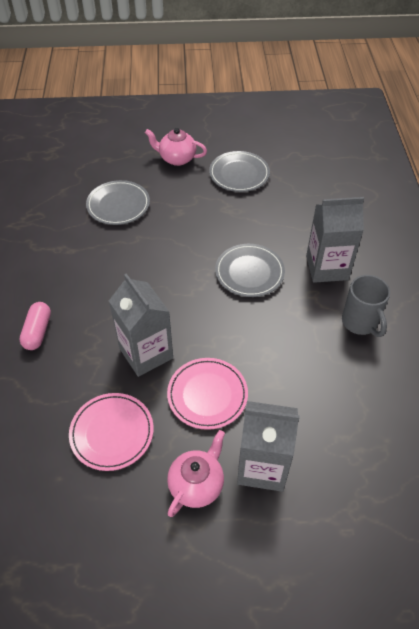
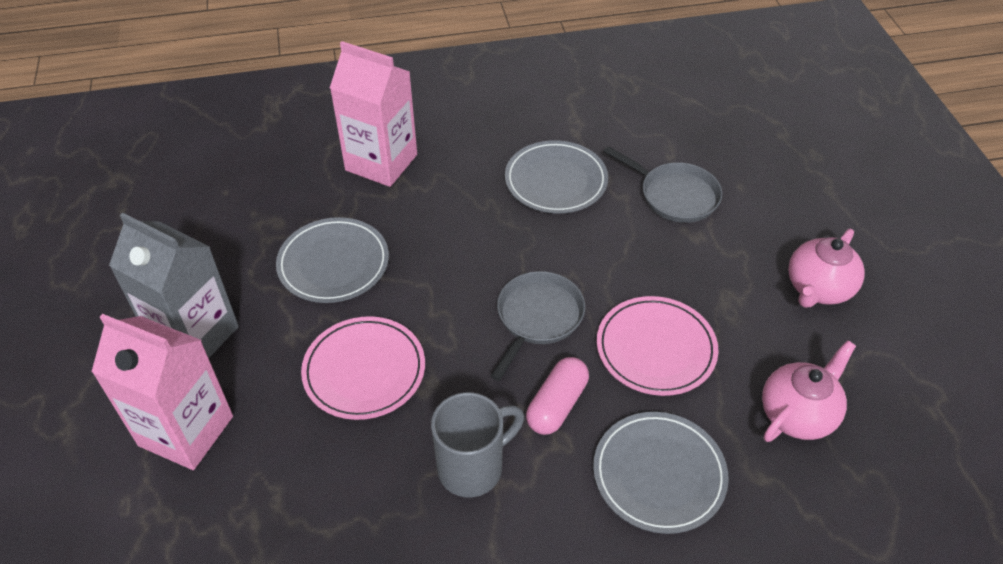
grey carton: [109,274,173,377] [237,401,300,492] [306,197,364,283] = 3 -> [109,213,239,358] = 1
grey pan: none = 0 -> [490,271,585,381] [604,146,722,223] = 2
pink carton: none = 0 -> [91,314,233,470] [330,41,417,187] = 2

